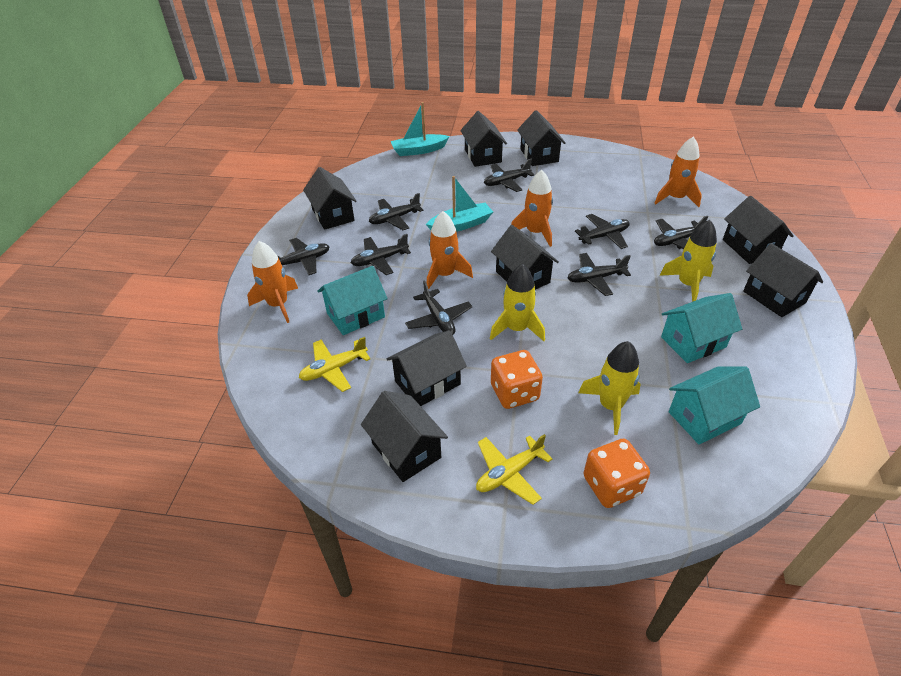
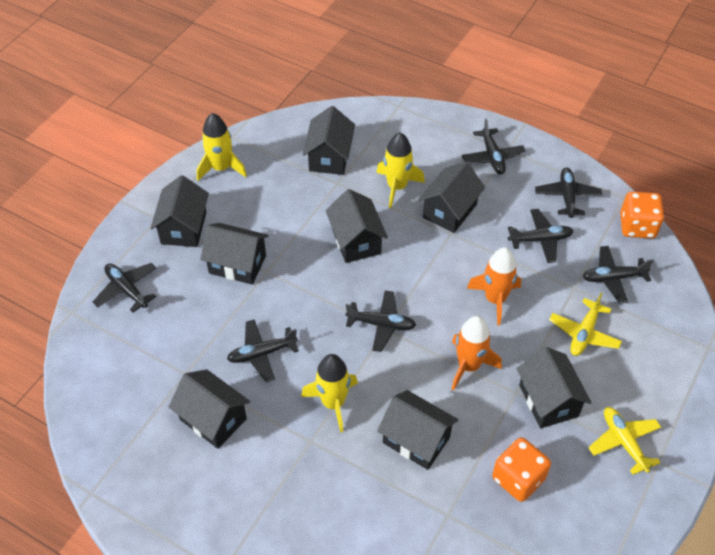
black plane: [277,238,330,275] [351,234,411,275] [369,193,423,230] [405,280,472,334] [484,159,534,192] [568,253,631,296] [575,214,630,249] [654,216,708,249] = 8 -> [93,263,156,312] [227,319,299,382] [346,291,416,352] [462,119,525,174] [508,209,573,263] [535,168,602,218] [582,246,654,303] = 7
orange rocket: [247,241,298,323] [427,211,473,289] [511,170,553,247] [654,136,702,207] = 4 -> [452,316,502,390] [467,247,521,325] = 2
turquoise boat: [391,102,450,156] [426,176,493,232] = 2 -> none = 0
turquoise house: [317,266,388,335] [661,293,742,363] [669,366,760,444] = 3 -> none = 0

